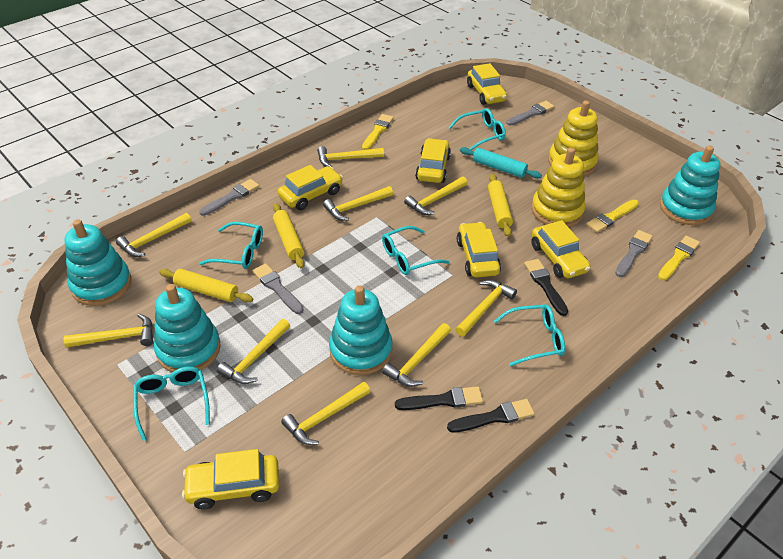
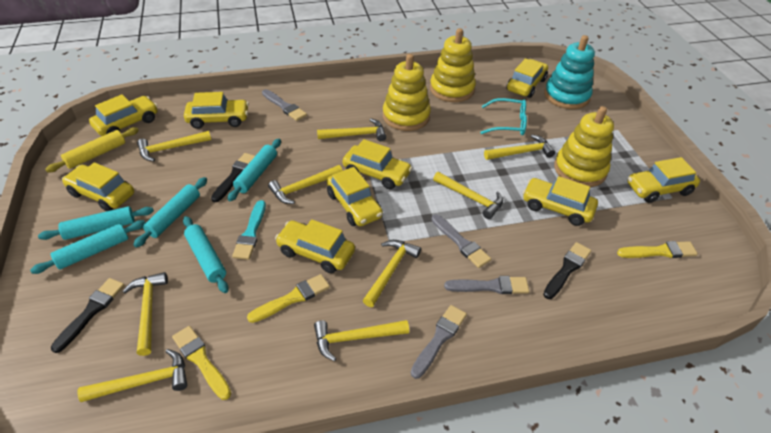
turquoise brush: none = 0 -> [232,200,266,260] = 1
turquoise glasses: [133,367,210,441] [199,222,263,269] [382,226,450,275] [449,108,506,150] [494,305,565,366] = 5 -> [480,98,527,135] = 1
turquoise rolling pin: [460,147,542,179] = 1 -> [30,220,145,274] [38,206,154,240] [133,177,207,247] [183,216,229,293] [228,139,281,201] = 5
turquoise stacking toy: [64,219,131,306] [154,284,221,373] [329,285,392,375] [660,146,720,225] = 4 -> [544,35,595,109] = 1
yellow car: [182,449,279,510] [278,165,343,210] [415,138,451,183] [457,222,501,278] [467,63,507,105] [531,220,591,278] = 6 -> [62,162,134,211] [89,94,158,136] [184,92,249,129] [275,219,355,273] [327,167,383,226] [343,139,412,189] [506,58,548,98] [523,176,598,226] [628,157,700,203] = 9
yellow rolling pin: [159,269,253,303] [273,203,305,269] [488,174,513,237] = 3 -> [45,127,139,172] = 1
yellow stacking toy: [531,148,586,227] [548,101,599,176] = 2 -> [383,54,431,131] [430,28,476,102] [554,106,614,187] = 3

